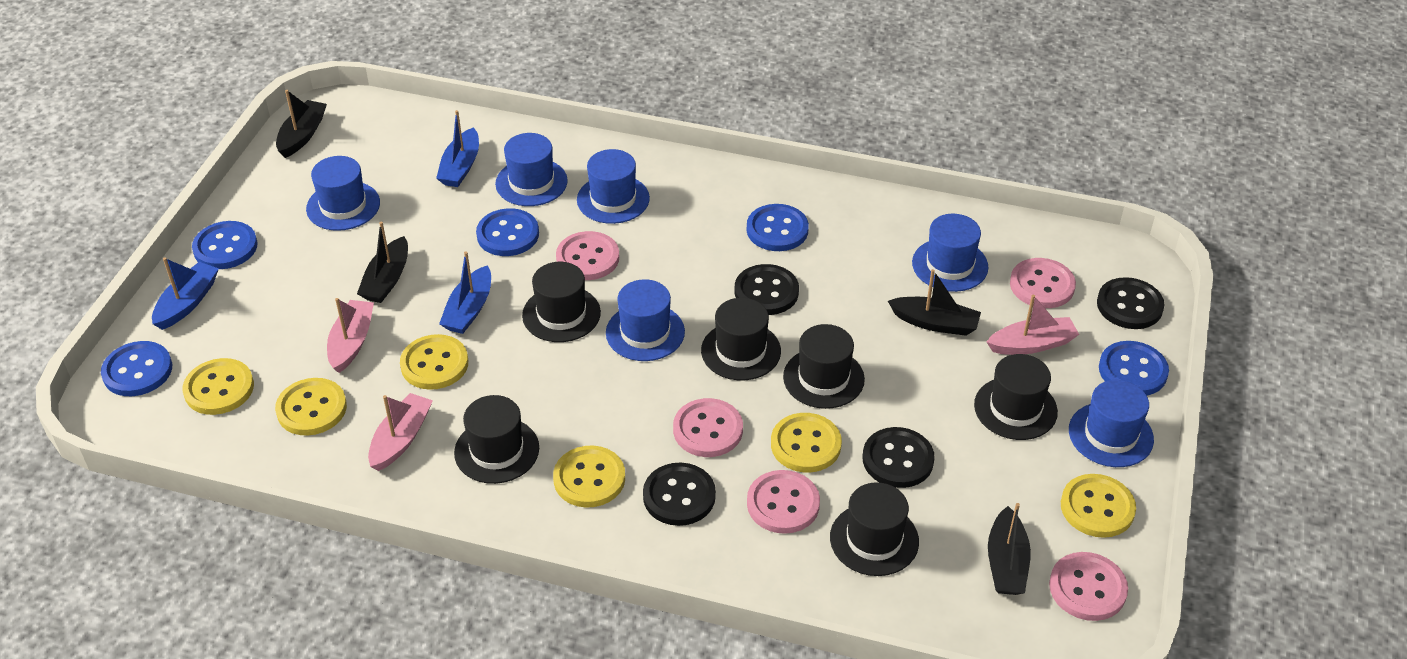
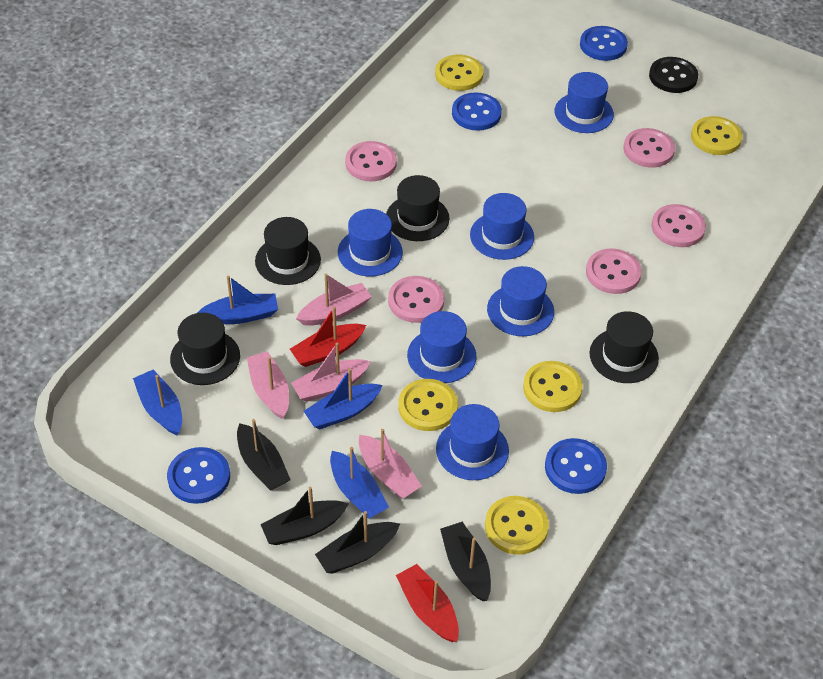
black button: [643,463,716,526] [735,264,799,315] [863,427,935,488] [1097,277,1164,329] = 4 -> [649,57,698,93] = 1
black hat: [454,395,539,484] [522,262,601,342] [701,298,781,380] [783,324,865,409] [830,482,919,576] [974,354,1058,440] = 6 -> [170,313,240,385] [255,217,321,285] [386,175,449,241] [589,311,659,383] = 4
blue boat: [152,257,219,330] [436,110,479,187] [439,251,491,334] = 3 -> [133,370,182,435] [197,275,278,324] [304,368,383,429] [330,447,389,519] = 4
blue button: [101,341,172,396] [192,221,258,269] [476,208,539,256] [747,204,809,251] [1099,341,1169,395] = 5 -> [167,447,230,504] [452,93,502,131] [545,438,607,494] [580,26,628,61] = 4
pink boat: [327,298,374,373] [368,393,433,471] [987,294,1079,355] = 3 -> [247,351,289,419] [291,342,371,402] [296,274,372,326] [359,429,422,499] = 4
red boat: none = 0 -> [290,307,366,367] [396,564,459,642] = 2
yellow button: [182,358,254,415] [275,378,347,436] [400,334,468,390] [553,445,625,508] [771,413,842,472] [1061,474,1136,538] = 6 -> [398,379,458,431] [435,55,484,91] [485,496,549,555] [523,361,583,412] [691,116,742,155] = 5

